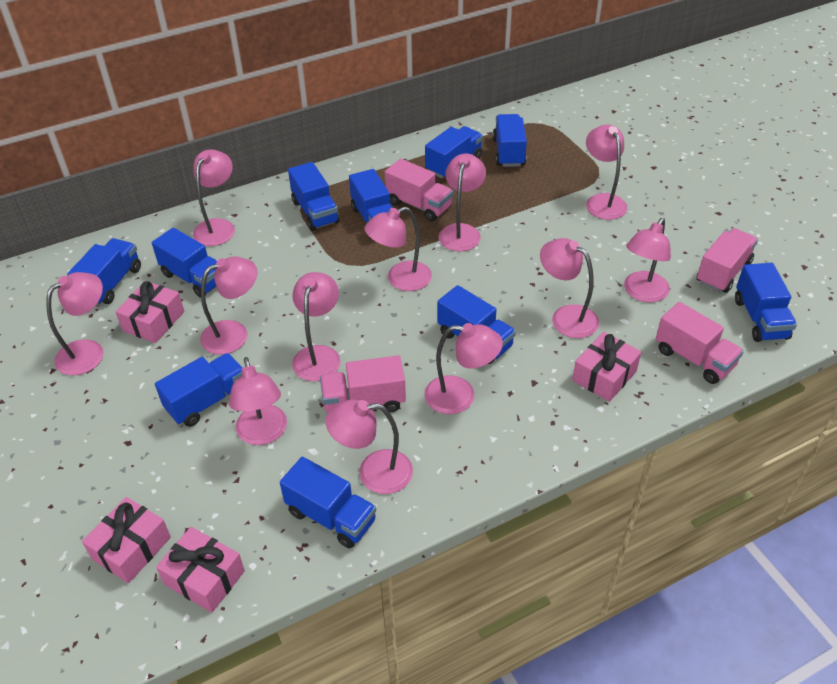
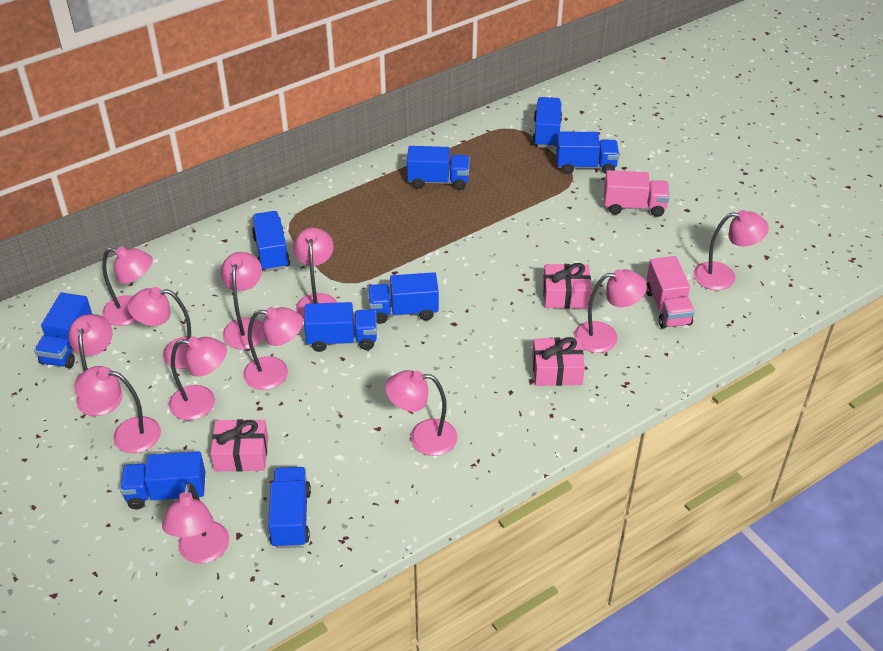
blue truck: [67,238,141,305] [152,228,217,298] [155,353,243,427] [280,457,376,548] [288,162,340,231] [349,169,393,239] [425,126,483,179] [437,285,516,364] [493,114,527,167] [735,263,797,342] = 10 -> [34,293,92,368] [120,451,205,509] [252,211,290,272] [268,467,311,548] [304,302,377,352] [368,272,439,324] [407,146,470,190] [532,97,562,148] [556,131,619,174] = 9
pink gift: [82,497,171,583] [115,281,184,343] [156,527,245,613] [572,332,641,402] = 4 -> [210,419,268,472] [532,337,585,386] [543,263,592,309] = 3
pink truck: [320,355,406,412] [385,159,453,222] [656,302,744,384] [696,228,758,293] = 4 -> [604,170,670,217] [646,256,695,329] = 2

